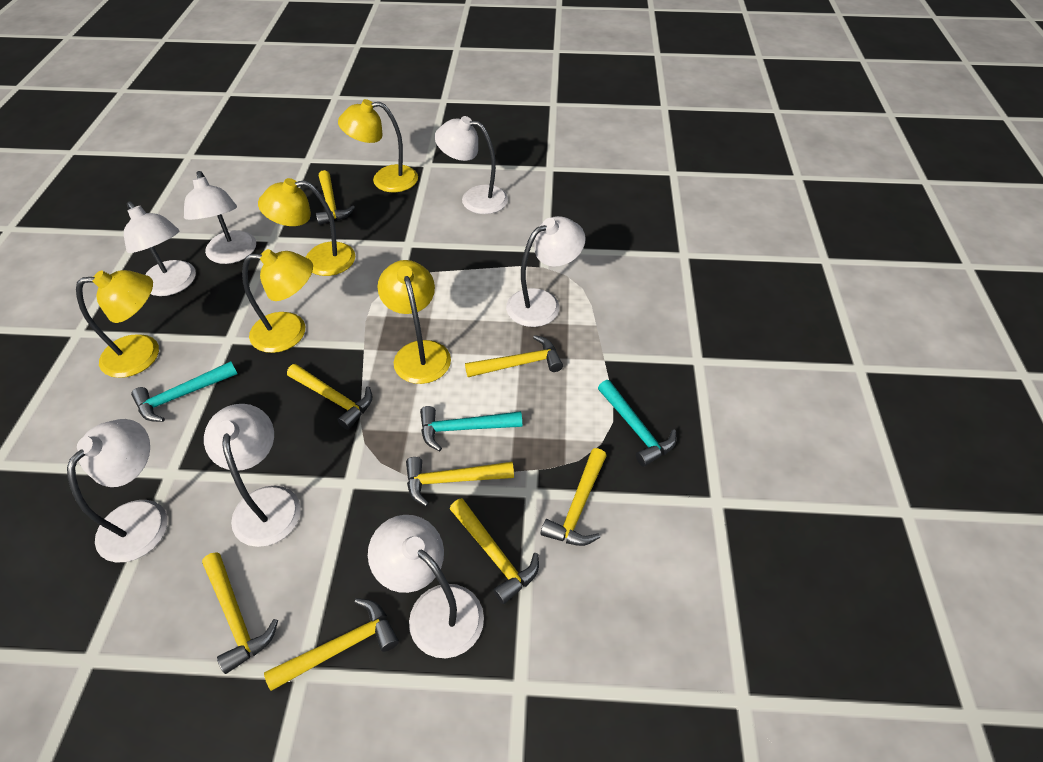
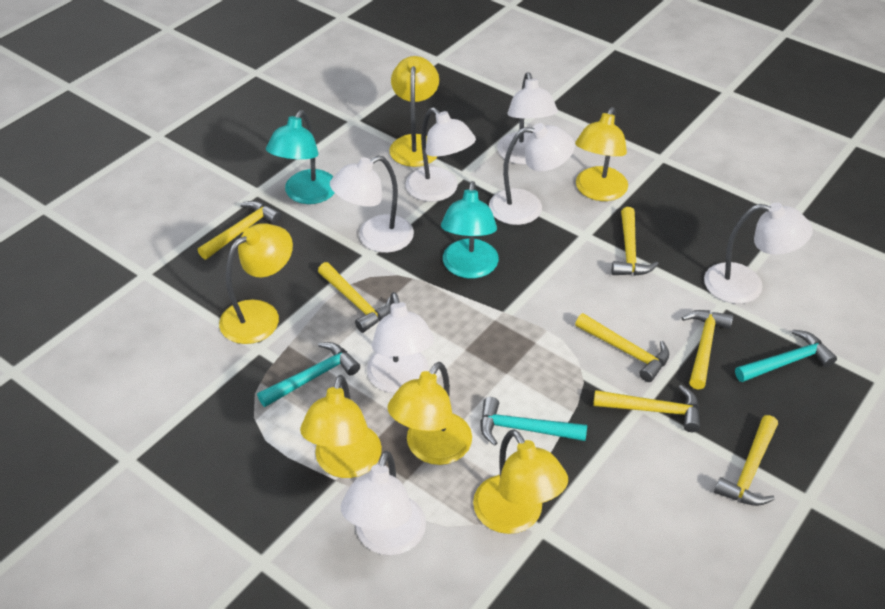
turquoise lamp: none = 0 -> [266,110,335,204] [441,181,499,278] = 2
yellow hammer: [202,552,278,674] [264,598,399,691] [287,364,372,430] [316,170,355,225] [406,457,514,507] [450,498,539,604] [465,335,563,377] [541,448,607,546] = 8 -> [198,201,282,259] [318,262,390,333] [575,313,669,382] [593,385,700,432] [612,207,659,276] [682,310,733,390] [714,415,778,506] = 7
yellow lamp: [76,270,159,378] [242,249,313,353] [258,178,355,276] [338,99,418,192] [378,260,451,384] = 5 -> [219,223,293,344] [300,375,382,478] [388,362,472,465] [389,56,439,167] [473,429,568,534] [575,107,628,201] = 6

